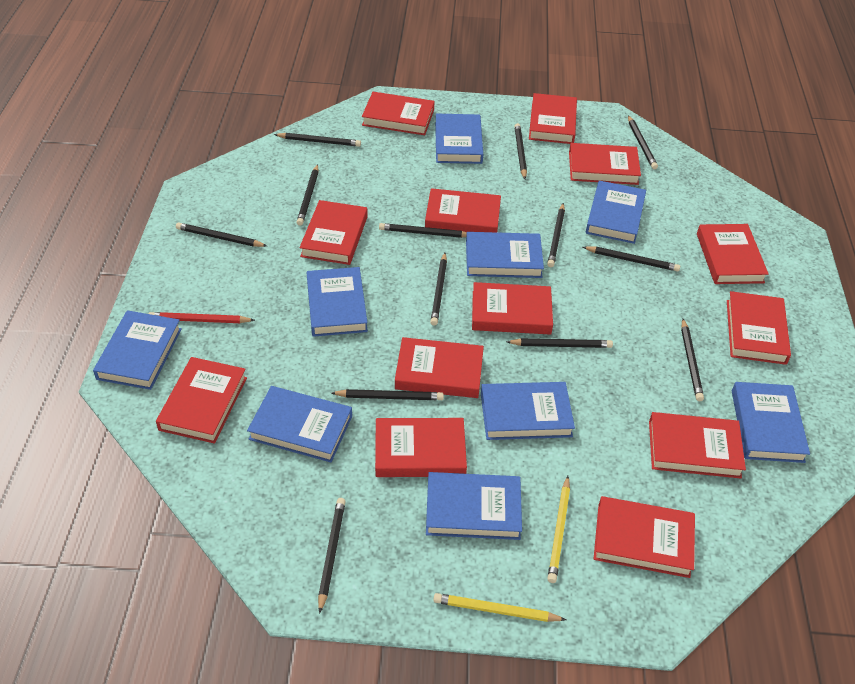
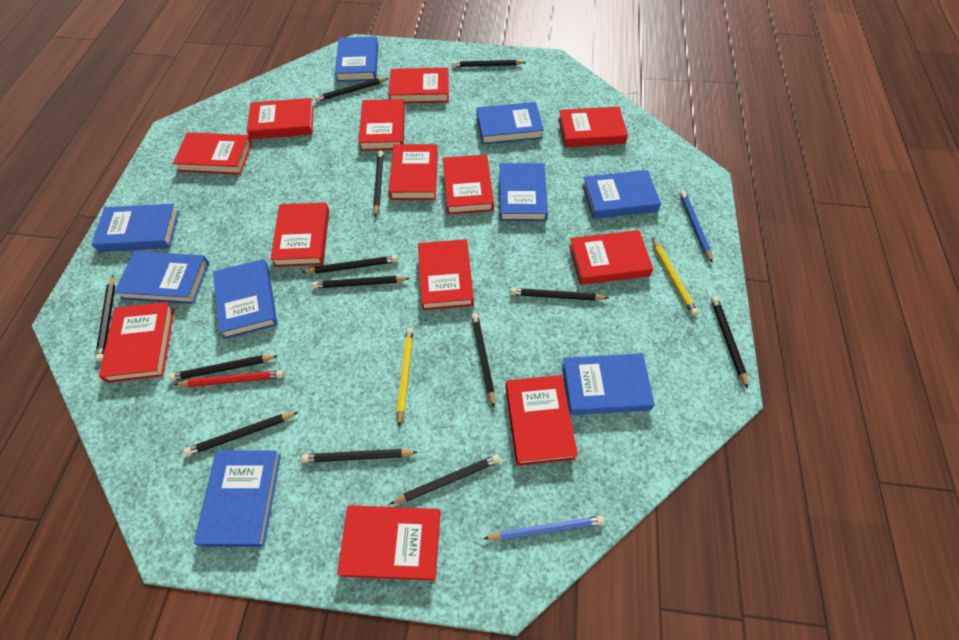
blue pencil: none = 0 -> [483,516,604,541] [679,190,712,262] = 2

